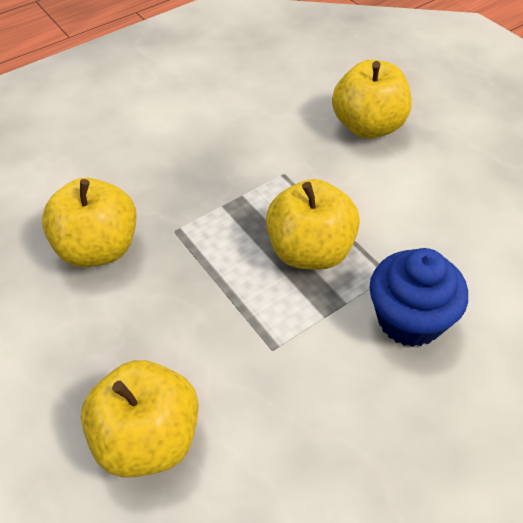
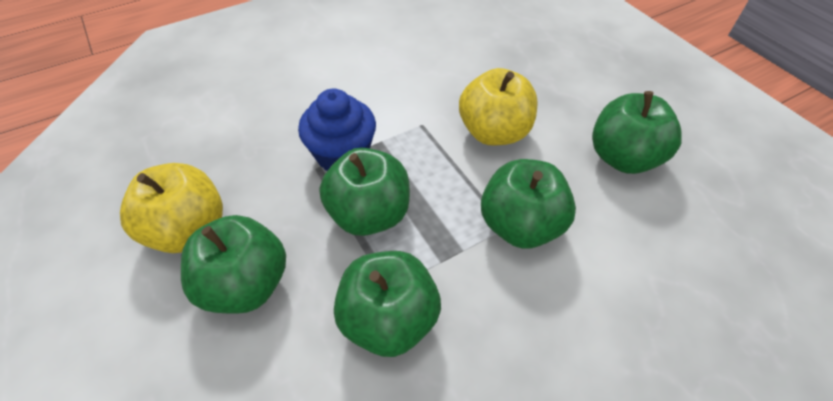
green apple: none = 0 -> [181,215,286,314] [320,148,410,236] [334,251,441,357] [481,159,576,249] [592,91,682,174] = 5
yellow apple: [42,178,137,268] [81,360,199,478] [266,179,360,270] [332,60,412,139] = 4 -> [120,163,223,253] [459,68,538,146] = 2

